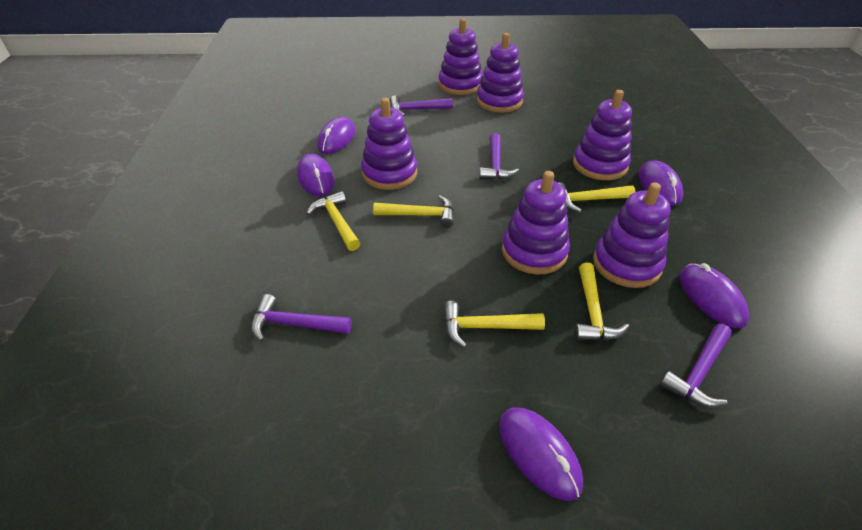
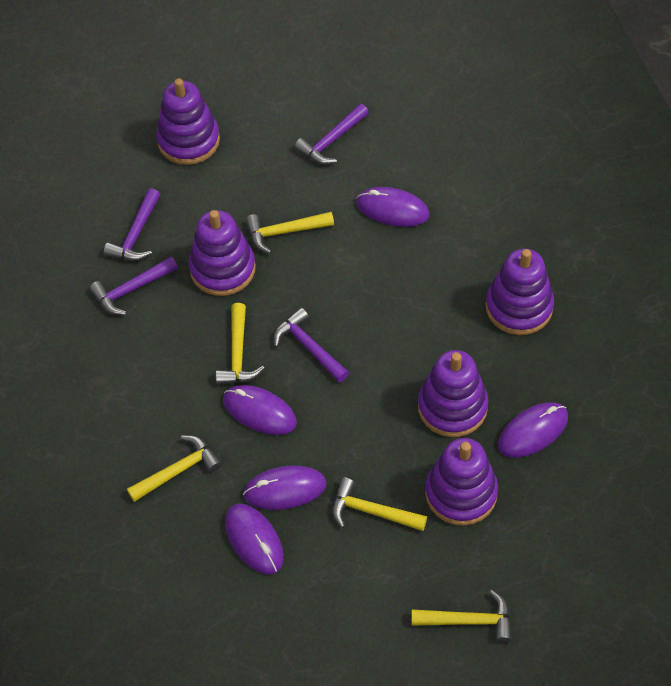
purple stacking toy: [361,98,417,190] [438,18,483,95] [477,33,524,113] [502,171,570,275] [573,90,632,180] [593,182,671,288] = 6 -> [156,78,220,165] [189,210,256,296] [418,350,488,437] [425,438,498,526] [486,249,554,335] = 5

